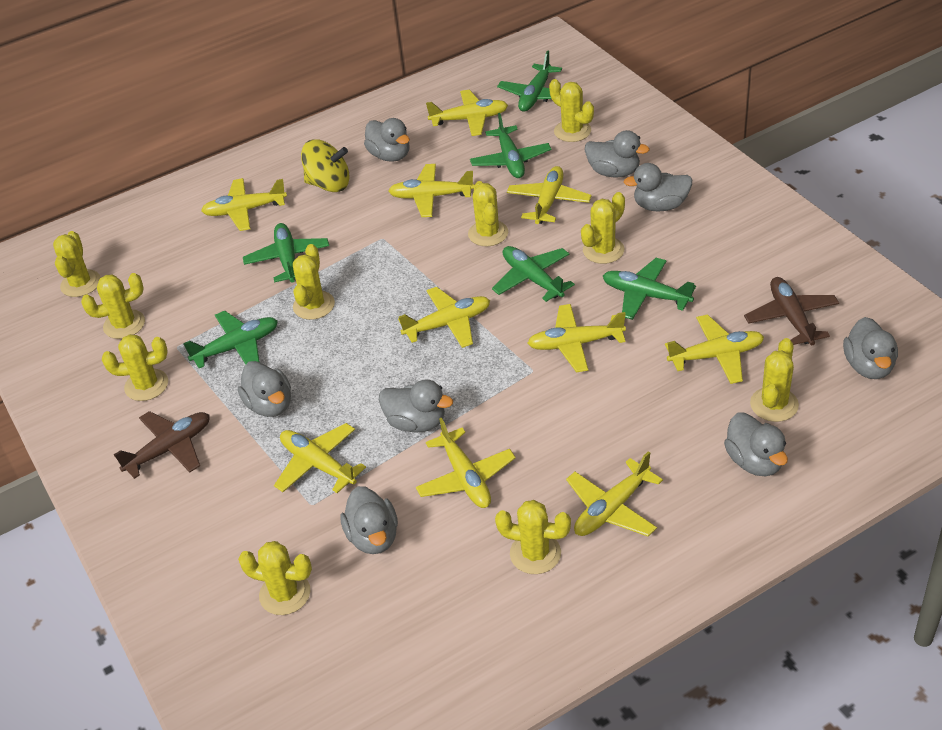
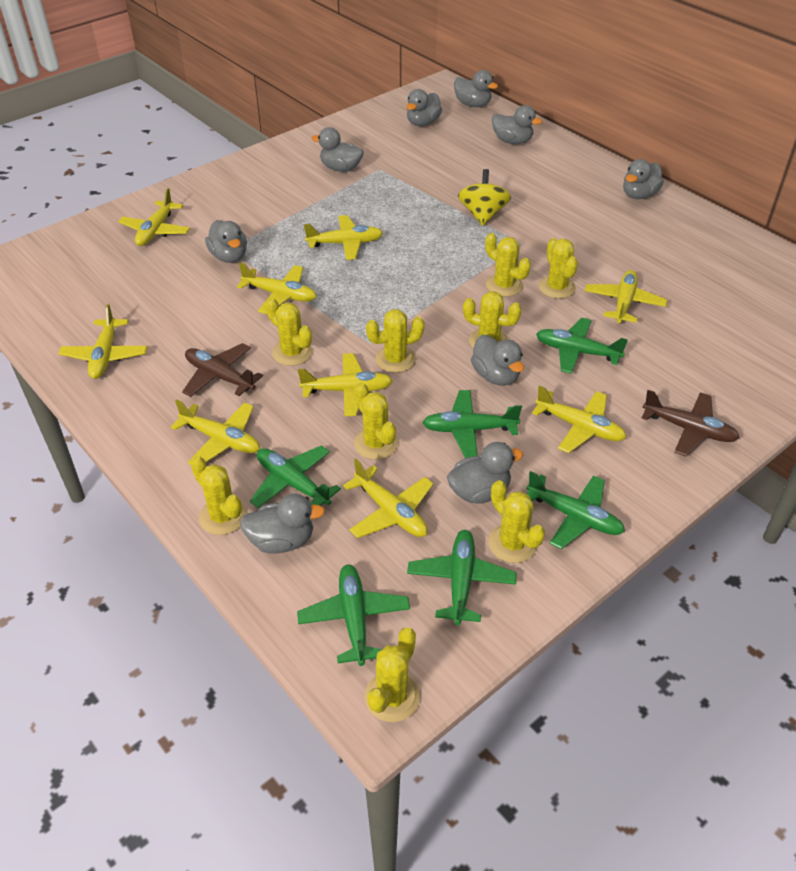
grey duck: [238,361,291,417] [341,486,398,554] [364,118,410,162] [379,379,453,433] [585,130,650,177] [624,163,692,212] [724,413,788,476] [843,317,898,379] = 8 -> [205,220,247,263] [240,494,325,554] [312,127,364,172] [406,89,442,126] [447,442,523,504] [454,70,498,107] [471,335,524,386] [492,105,542,144] [623,159,664,199] = 9
yellow cactus: [53,231,101,297] [81,273,145,339] [102,334,168,401] [238,541,312,615] [293,244,335,320] [468,181,508,246] [495,500,571,574] [549,79,594,142] [581,192,625,264] [750,338,799,422] = 10 -> [190,456,247,535] [266,298,312,366] [354,383,398,460] [364,627,421,722] [366,309,425,373] [463,291,522,348] [485,233,531,297] [488,480,545,563] [539,238,578,299] = 9
yellow plane: [201,178,287,231] [274,423,366,493] [388,164,475,217] [398,287,490,348] [416,417,516,508] [426,90,508,136] [507,166,592,224] [528,304,626,372] [566,451,663,536] [665,314,764,384] = 10 -> [58,304,147,379] [118,188,190,246] [171,399,260,465] [237,263,317,314] [298,353,393,416] [304,215,383,260] [343,459,434,538] [532,385,626,453] [585,270,667,323] = 9

